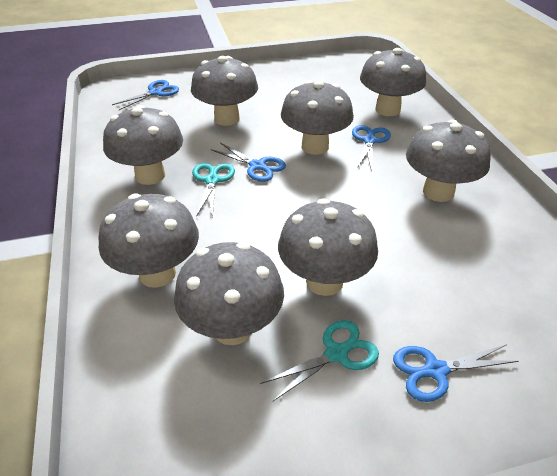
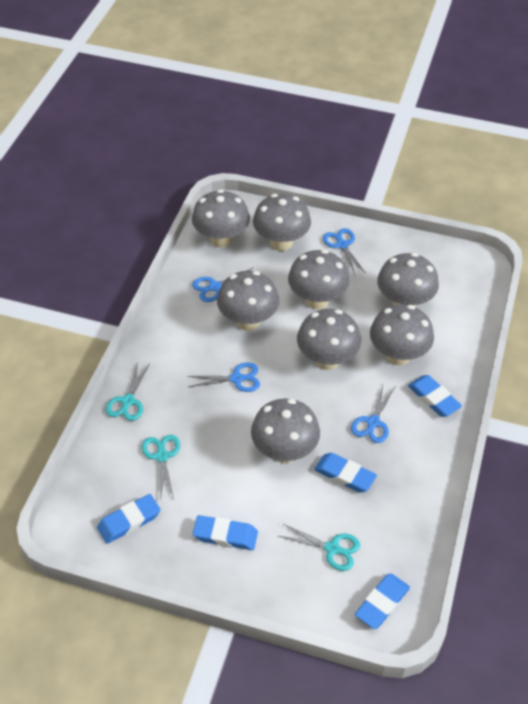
blue eraser: none = 0 -> [97,494,161,544] [193,515,258,550] [314,453,377,493] [355,573,410,629] [408,375,462,417] = 5
turquoise scissors: [192,163,235,218] [260,320,379,402] = 2 -> [106,362,150,421] [142,435,180,500] [279,524,360,571] = 3

